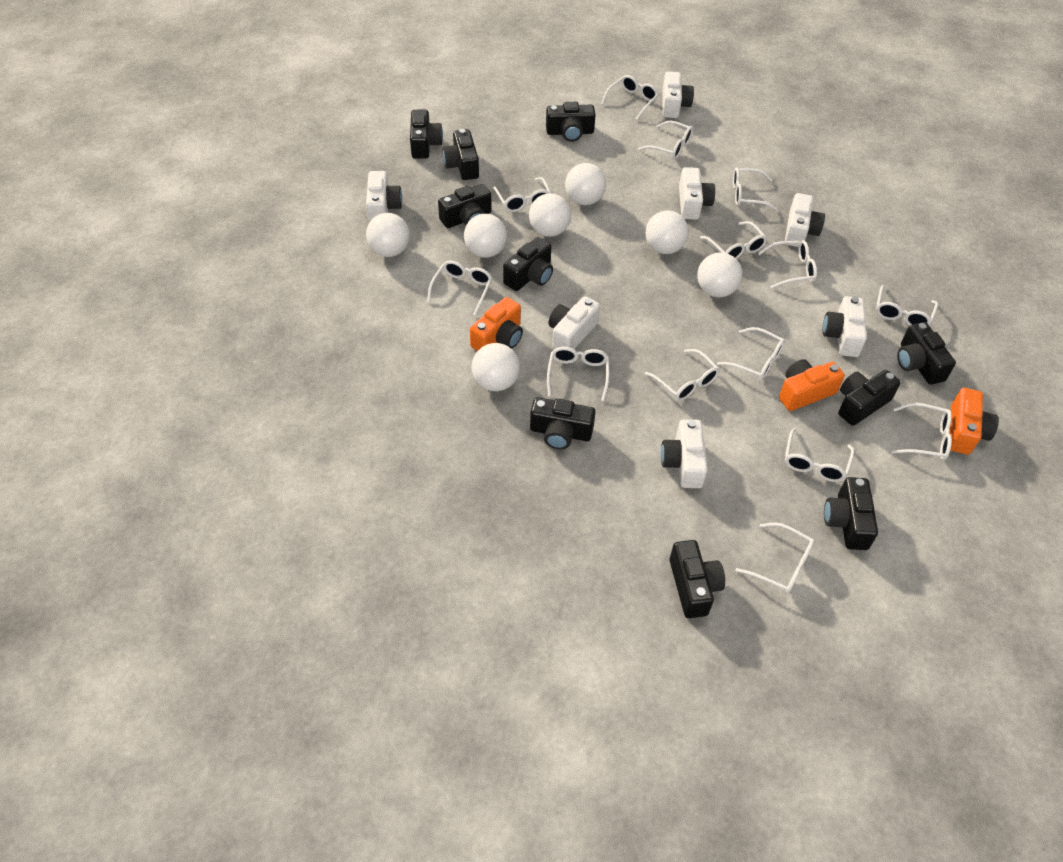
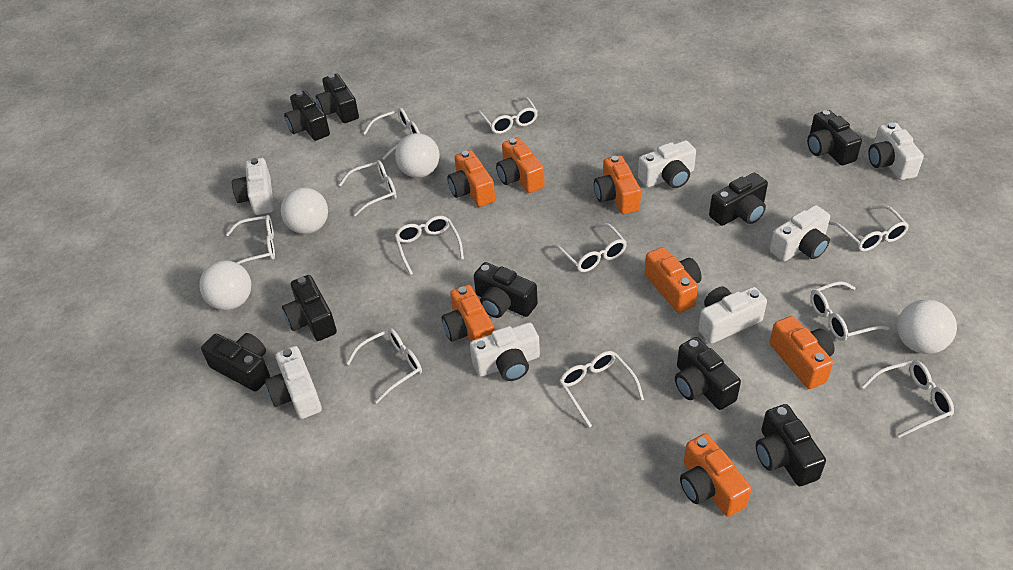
black camera: [410,110,443,159] [438,184,492,228] [443,129,479,180] [503,237,553,291] [530,397,595,449] [546,102,596,142] [670,540,725,618] [824,477,878,550] [838,370,901,426] [897,322,956,385] = 10 -> [201,333,270,392] [282,275,337,341] [284,91,330,141] [316,74,359,123] [474,262,538,318] [675,337,741,410] [709,173,768,226] [756,404,826,486] [807,110,862,165] = 9
orange camera: [470,297,523,351] [779,359,845,411] [949,388,999,455] = 3 -> [442,285,495,342] [447,150,495,207] [496,137,545,193] [594,155,641,214] [645,247,702,313] [680,433,752,517] [770,316,835,389] = 7
white ball: [366,213,410,257] [464,214,507,258] [471,343,520,391] [529,193,571,237] [565,163,606,205] [645,211,689,254] [697,253,742,297] = 7 -> [199,260,251,310] [281,187,328,234] [395,133,440,178] [897,299,957,354] = 4
white glasses: [427,260,493,316] [493,177,551,212] [547,347,609,401] [601,75,659,120] [638,121,693,159] [645,349,720,401] [700,221,767,259] [717,327,785,380] [733,168,778,211] [735,522,815,593] [758,240,817,289] [785,428,854,482] [876,285,938,326] [892,403,952,460] = 14 -> [226,215,275,264] [339,160,397,216] [346,328,422,403] [363,108,420,160] [395,216,464,275] [477,97,538,134] [552,223,627,272] [559,351,644,427] [810,281,889,341] [829,205,909,251] [861,360,954,438] = 11

